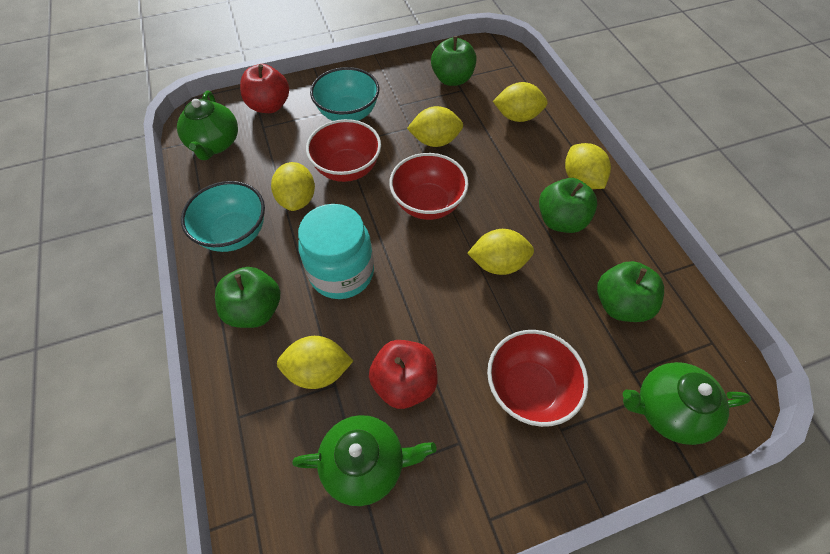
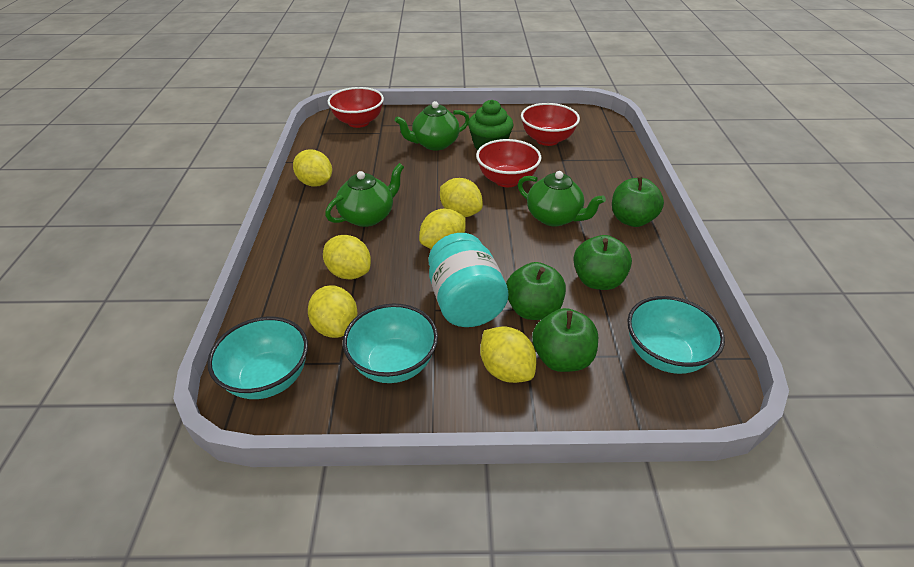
green cupcake: none = 0 -> [468,100,514,150] = 1
red apple: [240,64,289,113] [369,340,438,409] = 2 -> none = 0
turquoise bowl: [181,181,265,252] [310,67,379,121] = 2 -> [207,317,308,399] [343,304,438,383] [627,296,725,374] = 3

